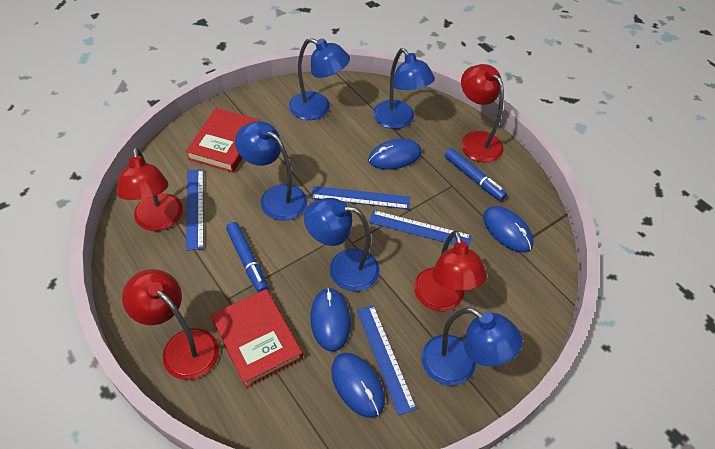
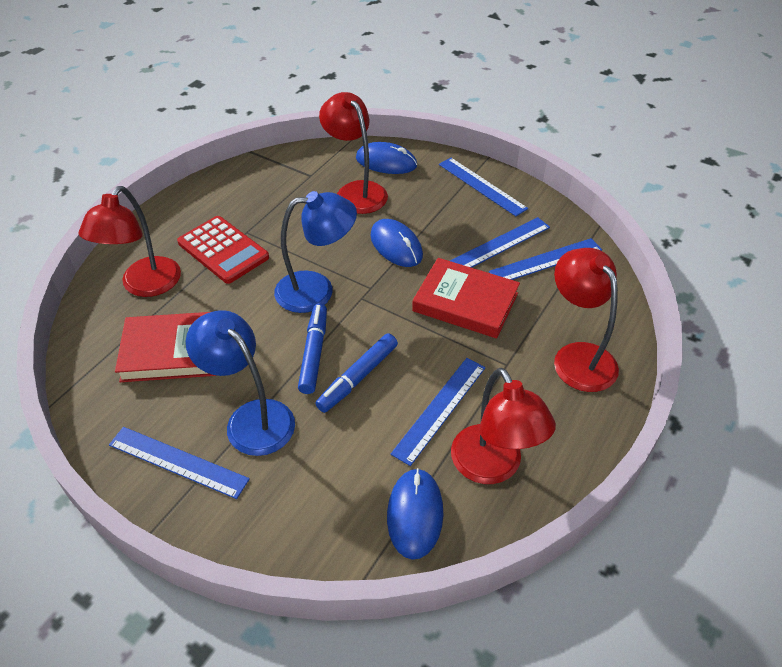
blue lamp: [235,121,307,221] [289,38,350,120] [304,198,379,291] [373,48,435,129] [421,307,523,386] = 5 -> [186,310,295,456] [274,191,357,313] = 2
blue mouse: [310,288,351,352] [331,353,385,418] [368,139,422,170] [483,206,534,253] = 4 -> [356,142,417,174] [370,219,423,267] [387,468,444,560] = 3
blue ruler: [186,169,204,251] [311,186,410,209] [357,305,417,416] [369,210,472,249] = 4 -> [109,427,250,499] [391,358,485,466] [439,158,528,216] [450,217,550,268] [489,238,602,280] = 5
red calculator: none = 0 -> [177,216,269,284] = 1

